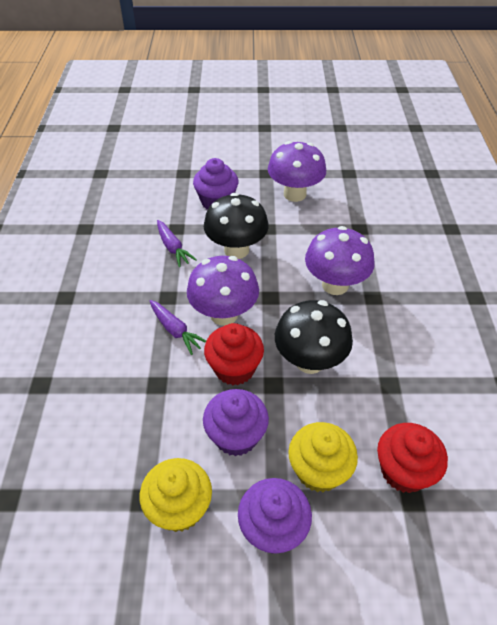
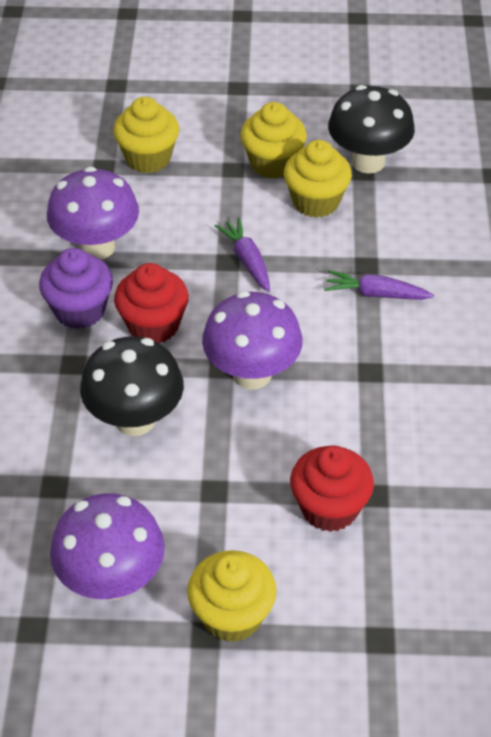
purple cupcake: [193,158,238,209] [203,389,269,456] [238,478,312,554] = 3 -> [39,248,113,329] = 1
yellow cupcake: [140,458,212,532] [288,422,358,492] = 2 -> [113,97,179,173] [187,550,276,642] [240,102,307,179] [284,140,352,218] = 4

